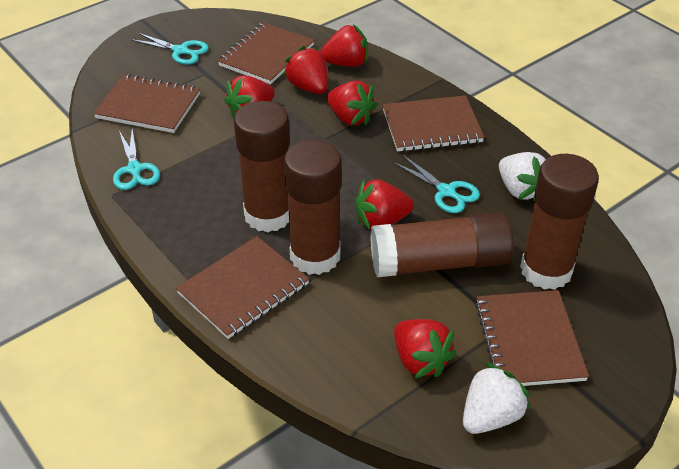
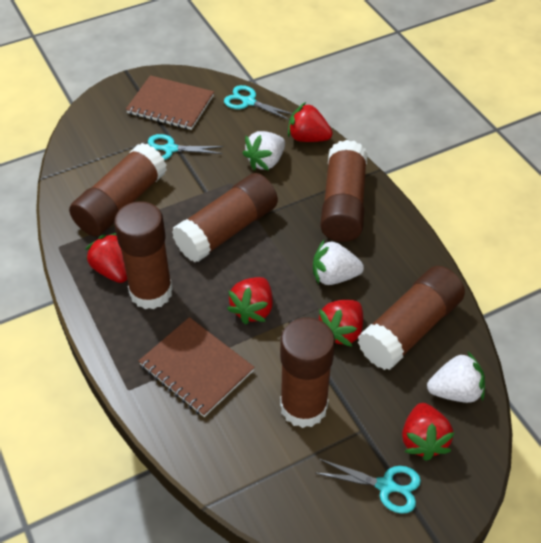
brown glue stick: [234,101,290,233] [284,140,342,275] [370,212,513,277] [520,154,599,290] = 4 -> [69,143,167,237] [114,201,173,309] [172,173,278,263] [280,317,335,428] [320,140,368,242] [358,266,465,370] = 6
brown notebook: [93,74,200,133] [176,236,309,339] [218,22,314,84] [383,95,485,152] [475,290,589,386] = 5 -> [126,75,214,130] [139,317,255,417] = 2
red strawberry: [224,75,275,118] [283,46,328,94] [320,24,368,67] [327,81,377,125] [356,179,414,230] [394,319,456,379] = 6 -> [85,233,127,283] [227,277,273,325] [288,102,333,142] [319,300,363,347] [402,403,455,461] = 5
white strawberry: [463,363,530,434] [499,152,546,201] = 2 -> [243,131,285,170] [313,239,364,285] [427,352,485,403] = 3

